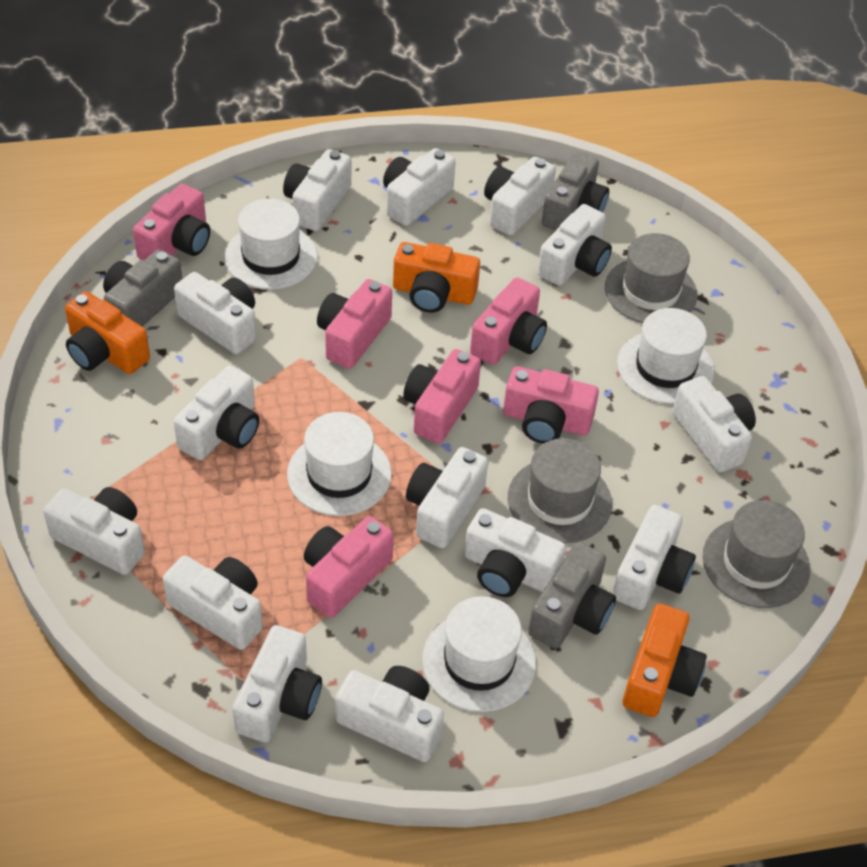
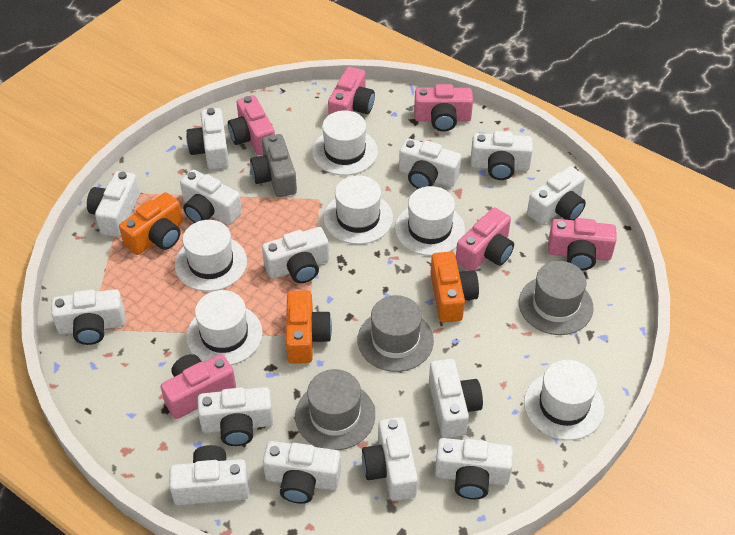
grey camera: [103,249,182,327] [528,542,616,649] [542,152,609,230] = 3 -> [250,134,297,197] = 1
white hat: [224,199,317,290] [287,412,392,516] [422,596,536,712] [617,308,714,404] = 4 -> [175,220,247,291] [186,290,263,365] [312,111,378,176] [323,175,393,244] [395,186,465,256] [524,360,604,440] = 6

